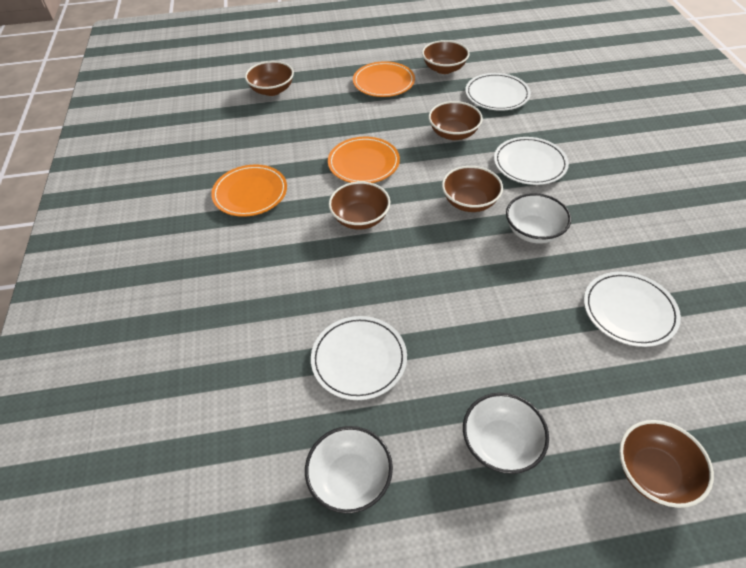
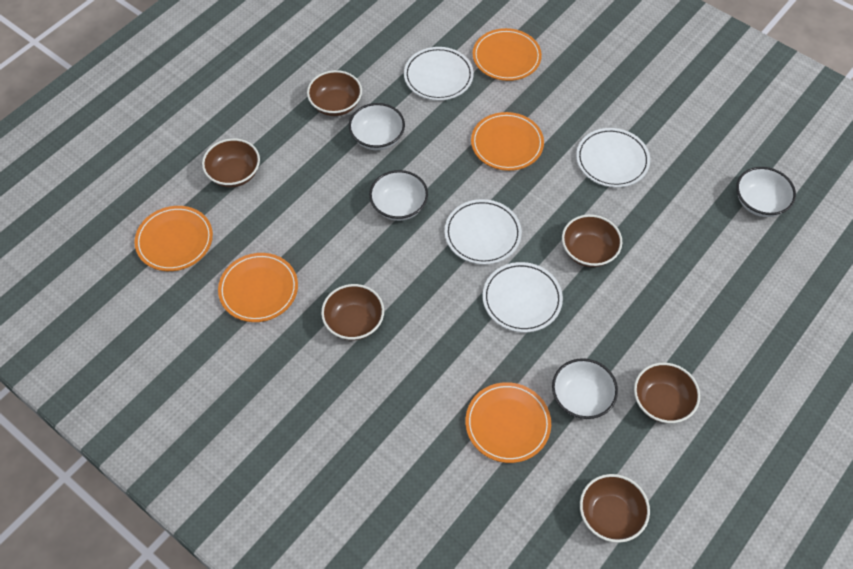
orange plate: [211,164,287,217] [328,137,400,183] [353,61,415,97] = 3 -> [135,206,213,271] [218,253,298,322] [465,382,551,463] [471,112,544,171] [473,28,542,81] = 5
white bowl: [305,426,393,514] [463,393,549,474] [506,193,571,244] = 3 -> [349,103,405,150] [369,170,428,221] [552,358,618,419] [736,167,796,217] = 4

